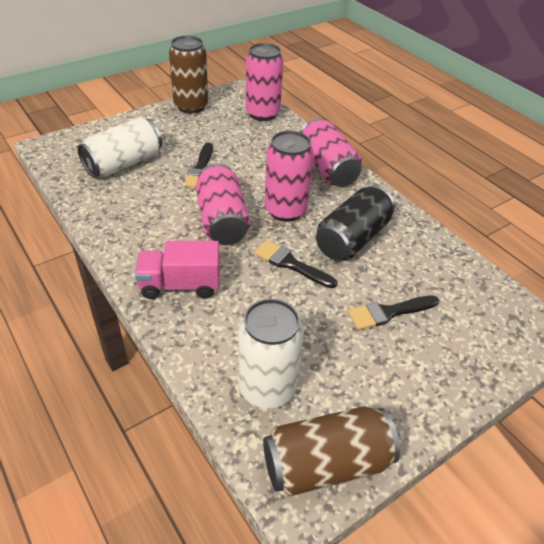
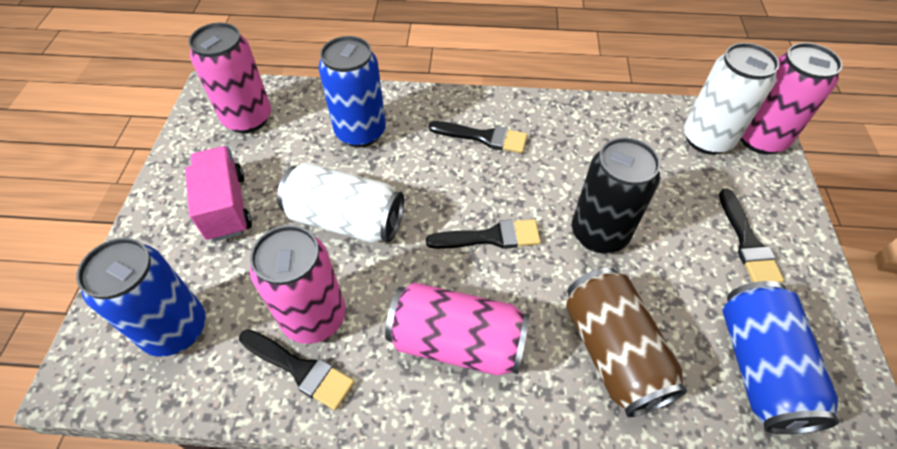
black brush: [184,143,213,188] [254,240,337,288] [348,295,439,330] = 3 -> [239,329,355,410] [426,219,541,249] [429,121,527,153] [719,189,784,283] = 4
blue can: none = 0 -> [76,238,206,357] [318,36,386,147] [723,281,839,434] = 3
brown can: [169,36,208,114] [263,406,400,496] = 2 -> [566,267,687,417] = 1

